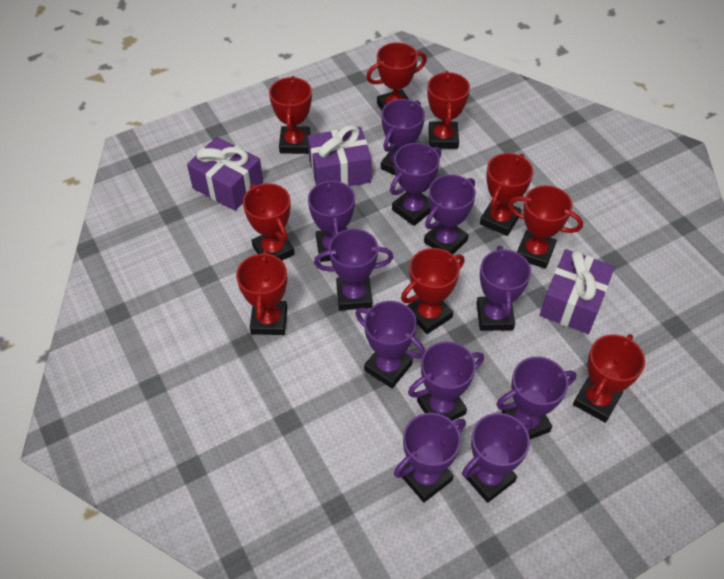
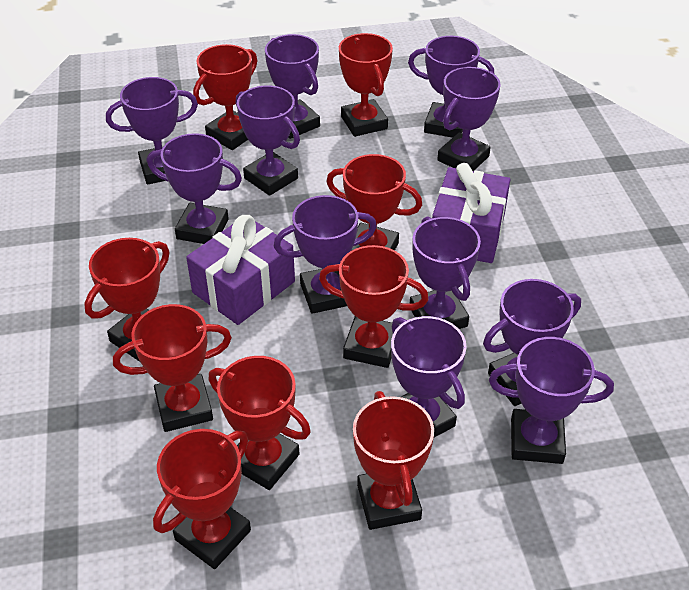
purple gift: [187,137,263,211] [308,125,372,186] [540,249,615,334] = 3 -> [186,215,295,325] [432,163,510,263] = 2

